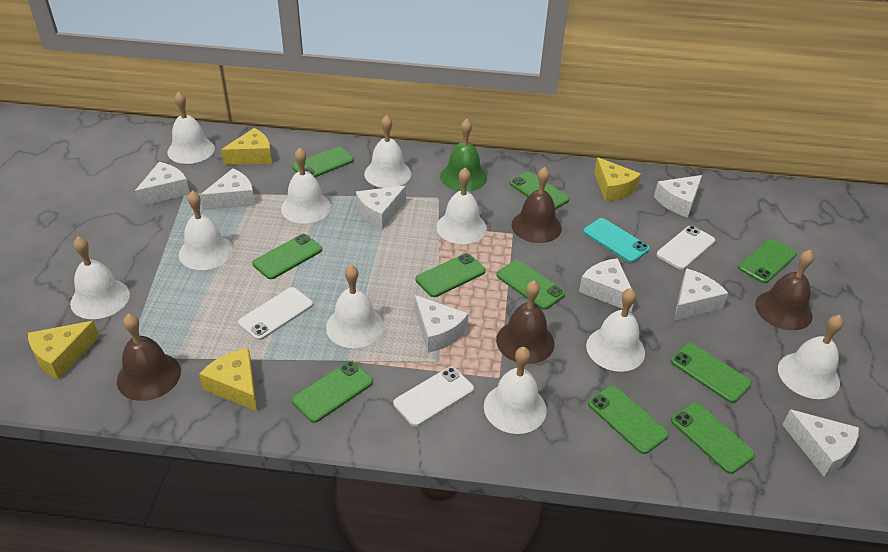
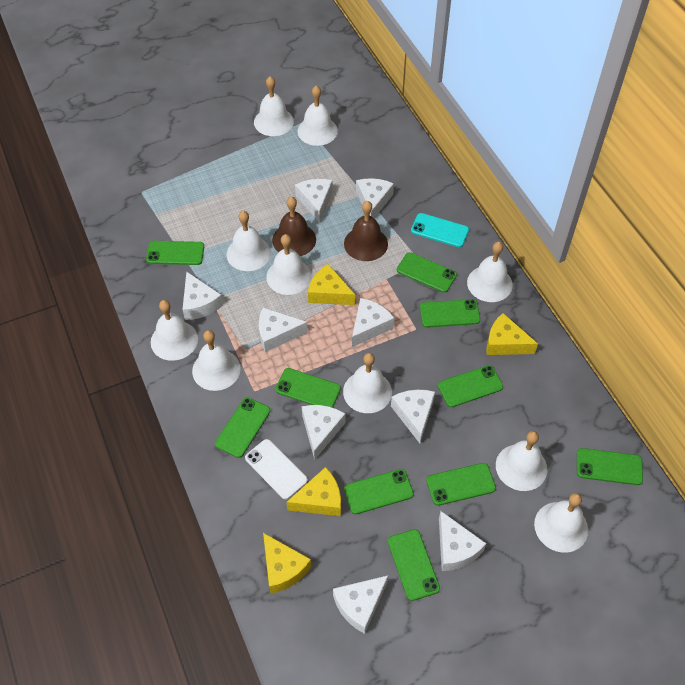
brown bell: [117,314,181,401] [496,280,554,364] [511,167,562,243] [755,250,814,330] = 4 -> [272,197,316,256] [344,201,388,261] = 2
green bell: [440,119,487,191] = 1 -> none = 0
white cheese: [135,162,190,206] [200,169,255,210] [356,186,406,229] [415,295,468,353] [579,258,634,312] [654,175,702,218] [674,268,728,321] [782,409,859,477] = 8 -> [182,271,223,320] [259,307,308,352] [295,179,333,223] [302,405,345,460] [333,575,389,634] [352,298,395,347] [356,178,394,218] [391,390,435,443] [439,511,486,571] = 9
white phone: [238,287,313,340] [393,367,474,427] [656,226,715,270] = 3 -> [245,439,308,499] = 1

